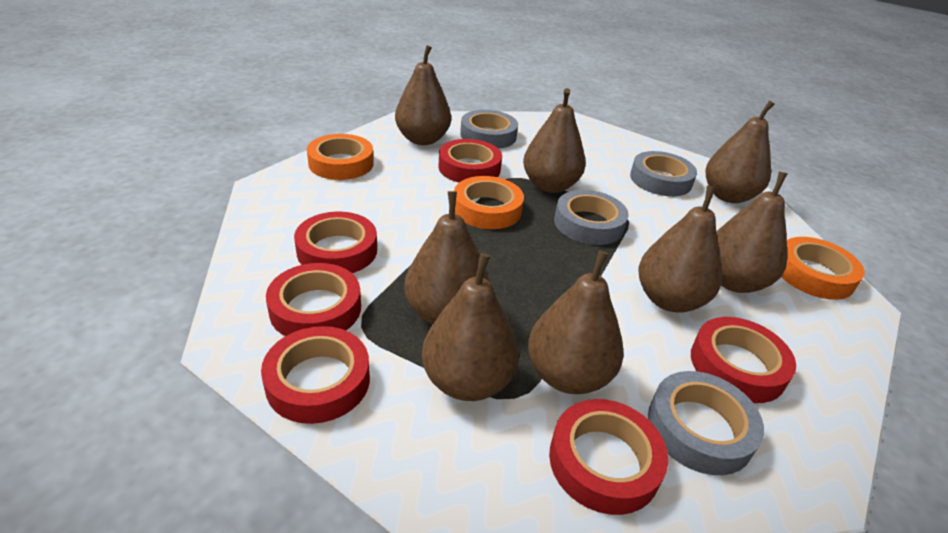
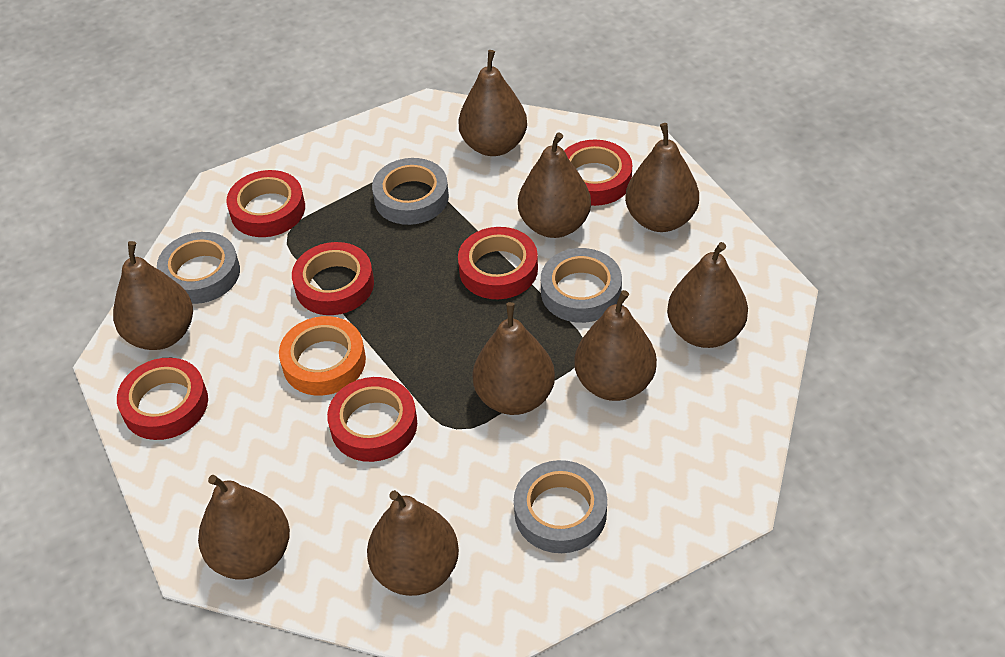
brown pear: [395,45,451,145] [404,191,490,324] [422,253,519,401] [523,88,586,193] [528,250,624,394] [639,186,722,312] [706,100,774,203] [716,171,788,293] = 8 -> [113,241,193,350] [198,475,290,579] [367,490,459,596] [458,50,527,156] [472,302,555,415] [518,132,591,238] [574,290,657,401] [625,123,699,232] [667,242,748,348] = 9
orange tape: [307,134,374,180] [454,176,524,229] [782,237,865,300] = 3 -> [279,316,366,395] = 1

